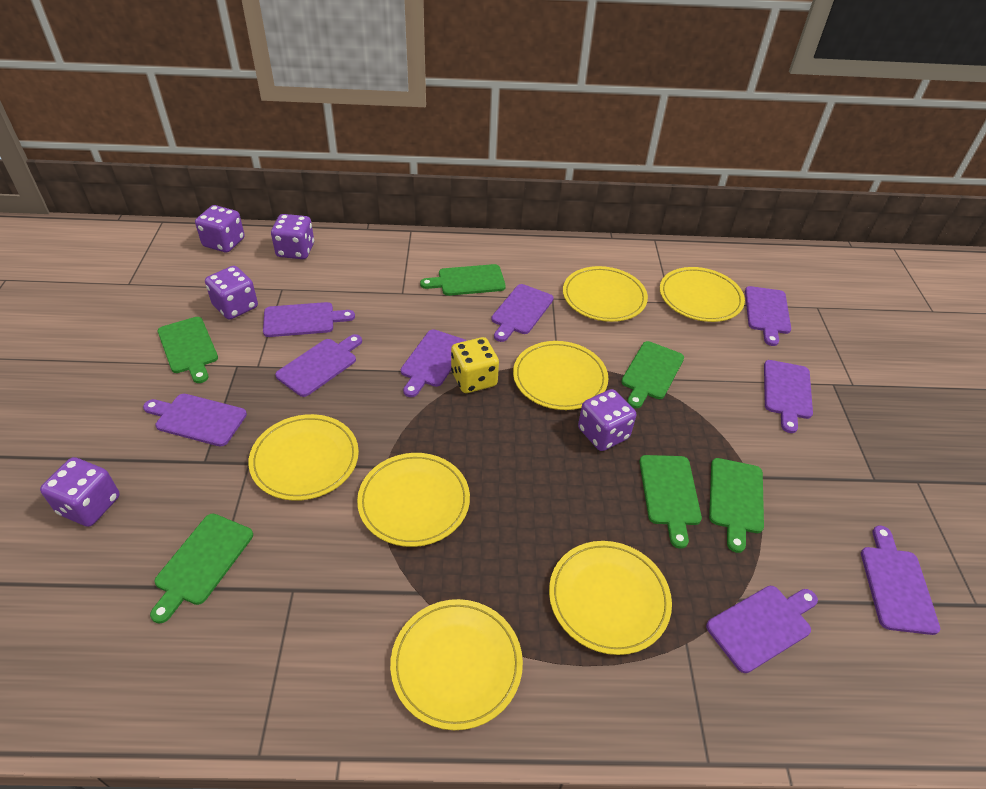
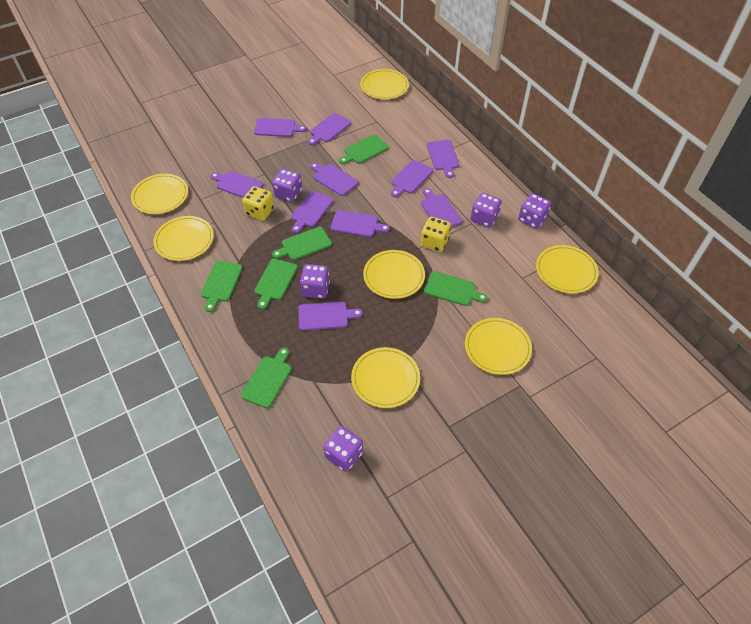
purple cutting board: [143,394,247,447] [263,302,355,337] [275,334,362,397] [401,329,466,397] [491,284,554,342] [706,586,818,673] [745,286,791,346] [764,360,813,433] [861,525,940,635] = 9 -> [210,171,263,198] [254,118,306,137] [291,191,333,233] [298,302,363,331] [308,113,351,145] [310,163,359,196] [331,210,390,237] [391,160,433,197] [421,188,462,227] [427,140,459,178] = 10
yellow dice: [451,337,499,393] = 1 -> [242,186,274,221] [421,216,451,252] = 2

